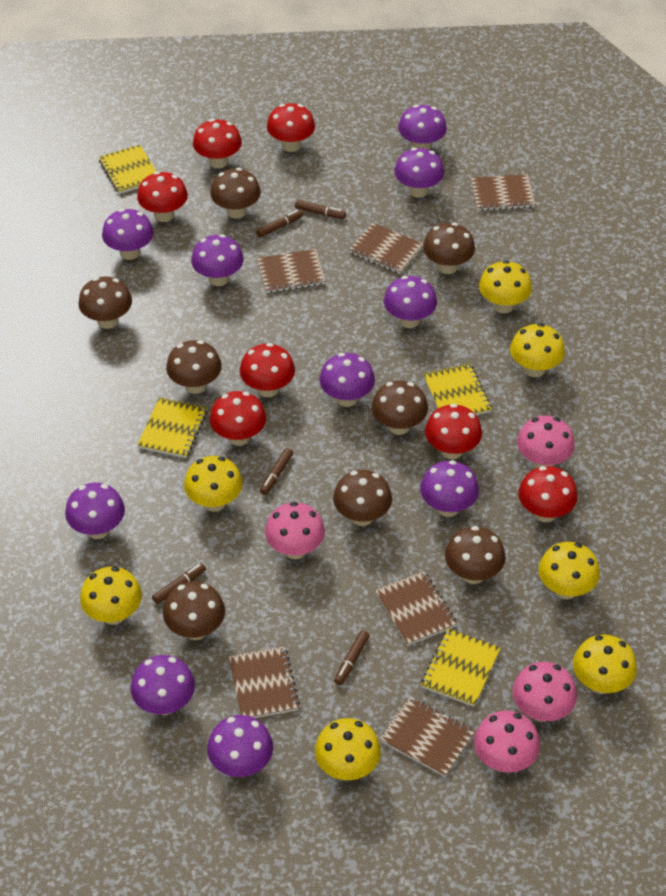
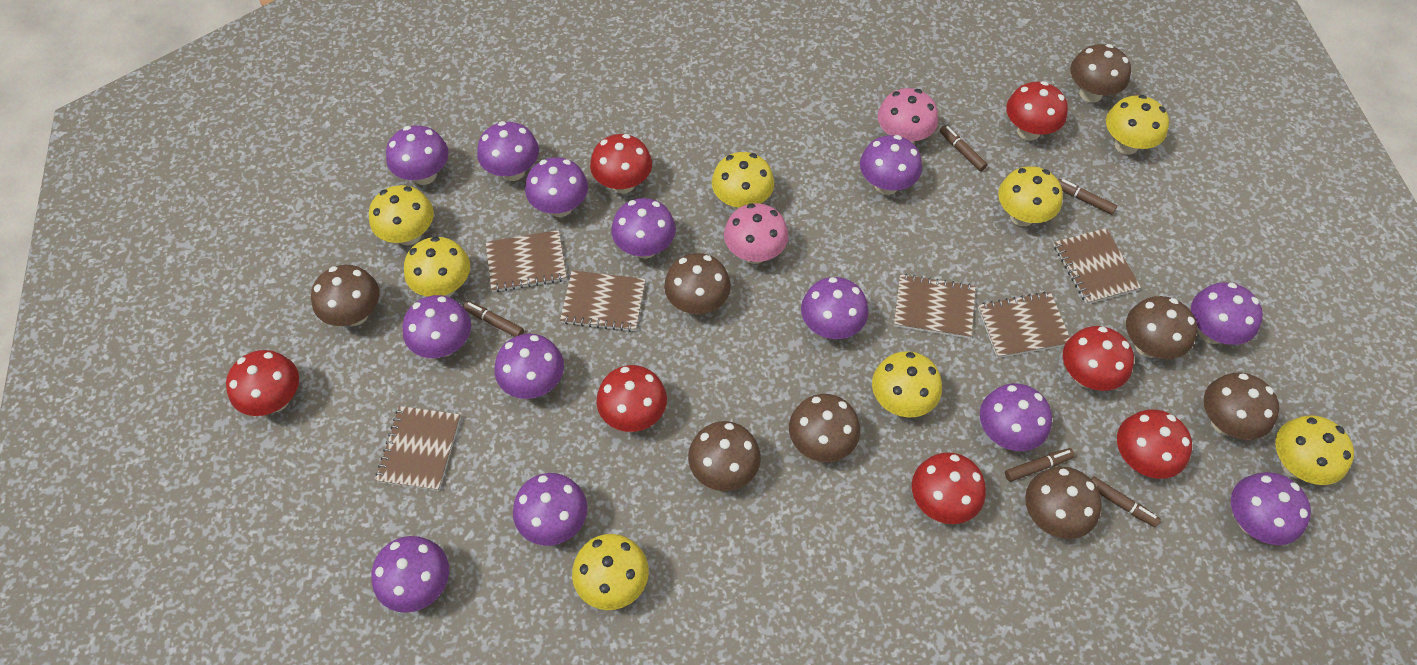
pink mushroom: [265,502,325,559] [474,711,540,773] [512,662,577,722] [517,416,575,468] = 4 -> [724,203,788,264] [878,88,938,143] = 2
purple mushroom: [65,483,125,539] [102,209,154,260] [130,655,195,715] [191,234,244,286] [207,715,273,777] [319,353,375,407] [384,276,437,328] [394,148,444,198] [398,105,447,150] [420,460,479,517] = 10 -> [371,536,449,613] [386,125,449,185] [402,295,471,358] [477,121,539,181] [495,334,564,399] [513,473,587,546] [525,157,588,217] [611,198,676,259] [801,277,868,339] [860,135,922,195] [980,383,1052,451] [1191,282,1263,345] [1231,472,1311,545] = 13
yellow mushroom: [80,567,142,625] [184,456,243,512] [315,718,381,780] [479,260,532,313] [510,323,565,377] [539,542,600,599] [573,634,637,694] = 7 -> [369,185,434,246] [404,237,470,297] [572,534,649,610] [712,152,774,210] [872,351,942,417] [998,166,1063,226] [1106,95,1169,155] [1275,415,1354,485] = 8
yellow notebook: [99,145,157,194] [137,397,207,458] [421,629,501,707] [423,364,492,415] = 4 -> none = 0

